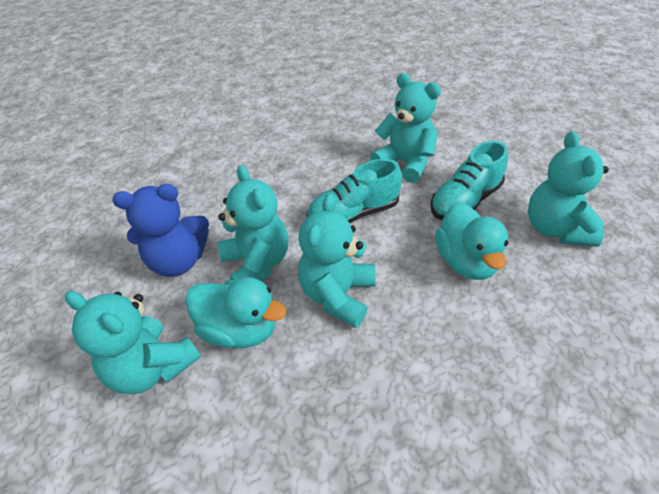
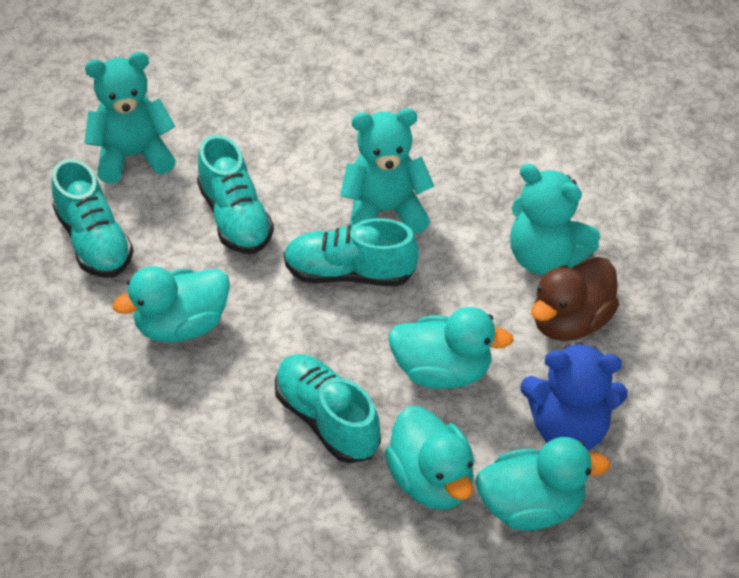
brown duck: none = 0 -> [531,257,619,341] = 1
turquoise duck: [185,277,286,348] [435,202,509,280] = 2 -> [113,266,230,343] [385,406,474,510] [388,307,514,389] [475,437,611,531] = 4
turquoise shoe: [307,159,402,223] [430,141,508,220] = 2 -> [51,159,134,278] [197,135,274,254] [275,355,381,463] [283,218,419,286] = 4
turquoise teddy bear: [65,291,201,394] [218,165,288,281] [298,194,375,328] [370,73,441,183] [528,131,609,247] = 5 -> [85,52,176,183] [340,108,435,234] [510,164,600,275] = 3

